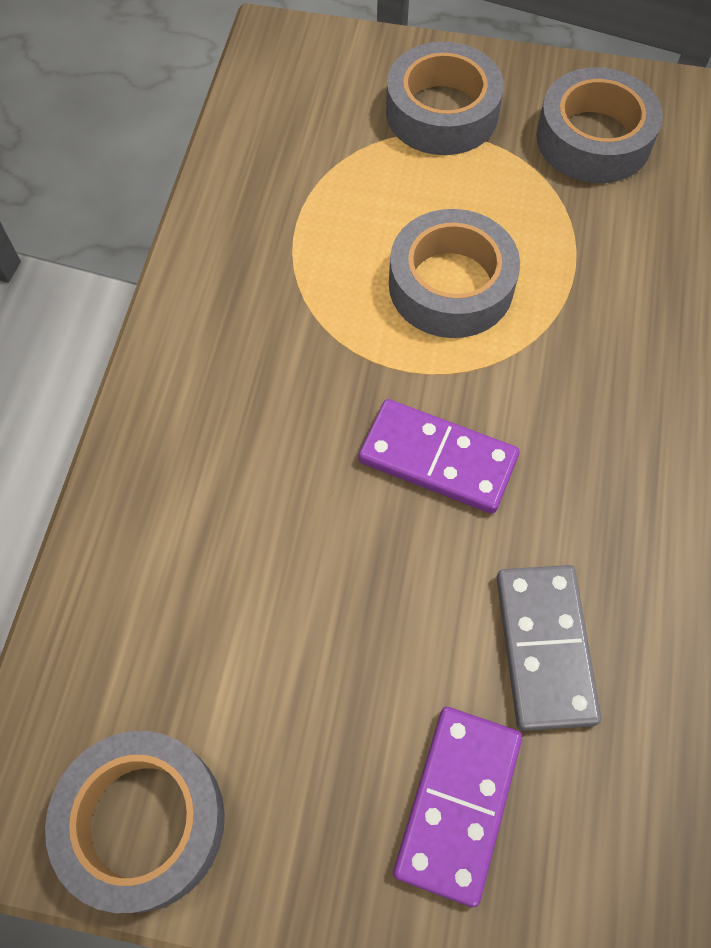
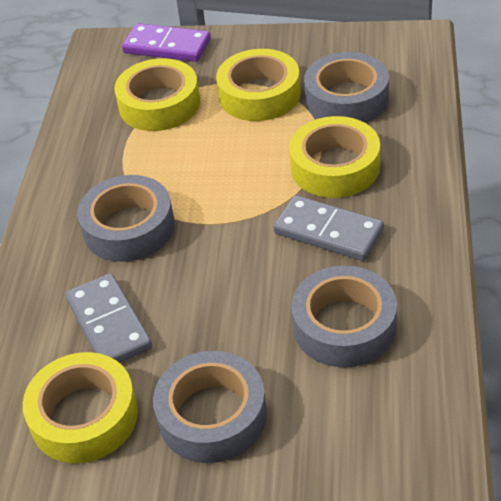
grey domino: [497,565,601,731] = 1 -> [65,273,152,363] [273,195,384,261] = 2
purple domino: [359,399,520,514] [393,707,522,907] = 2 -> [122,23,211,62] = 1
yellow tape: none = 0 -> [23,352,138,463] [115,58,200,131] [216,49,301,121] [289,116,380,198] = 4

